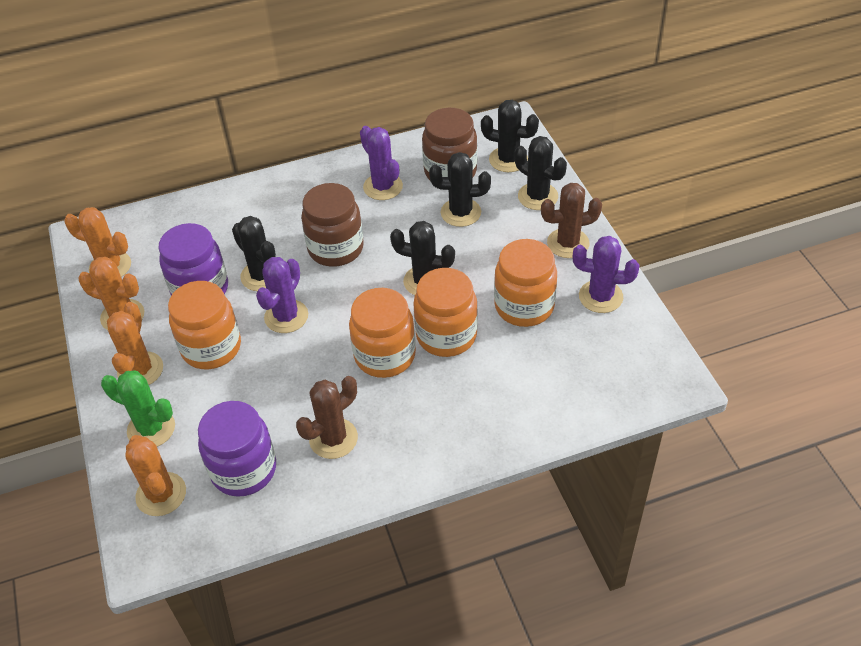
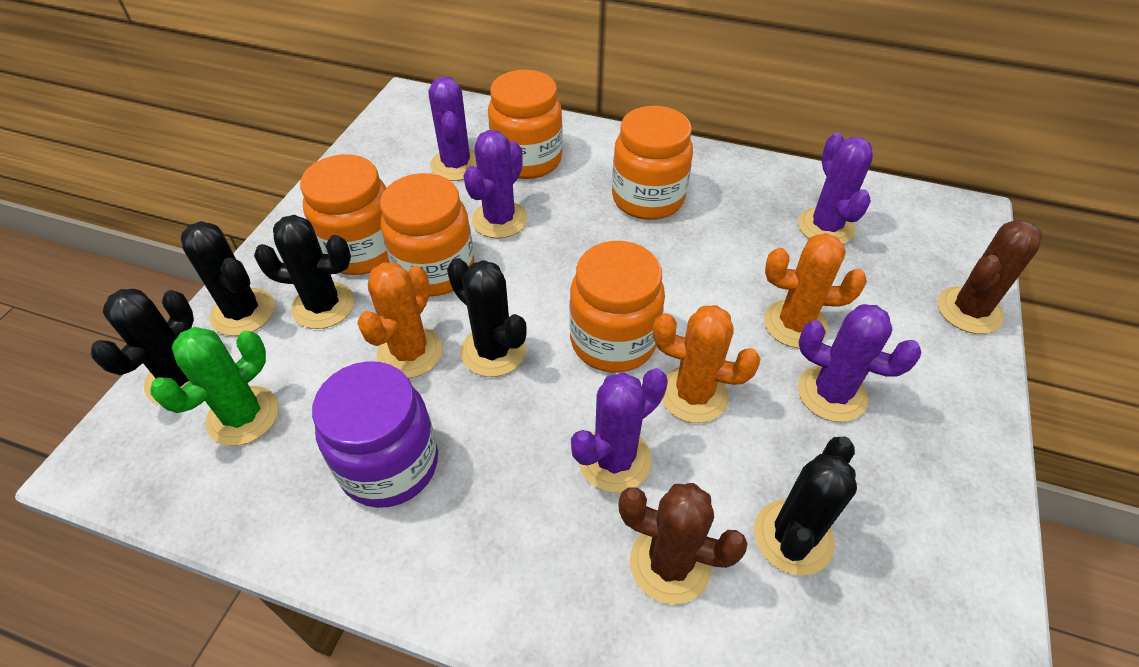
brown jar: [301,183,364,267] [422,108,477,180] = 2 -> none = 0
orange cactus: [64,207,131,277] [78,257,144,330] [107,302,163,385] [125,435,186,516] = 4 -> [357,262,443,378] [653,305,761,423] [764,233,867,348] = 3
orange jar: [168,281,241,369] [349,288,416,378] [413,268,478,357] [494,239,557,327] = 4 -> [300,154,390,275] [380,173,474,296] [488,70,563,179] [569,241,665,372] [612,106,693,220] = 5
purple cactus: [256,257,308,333] [360,126,403,200] [573,236,639,313] = 3 -> [429,76,477,181] [464,130,528,238] [571,368,668,493] [798,133,873,244] [798,304,921,422] = 5
purple jar: [158,223,228,296] [198,401,276,497] = 2 -> [312,361,438,508] = 1

